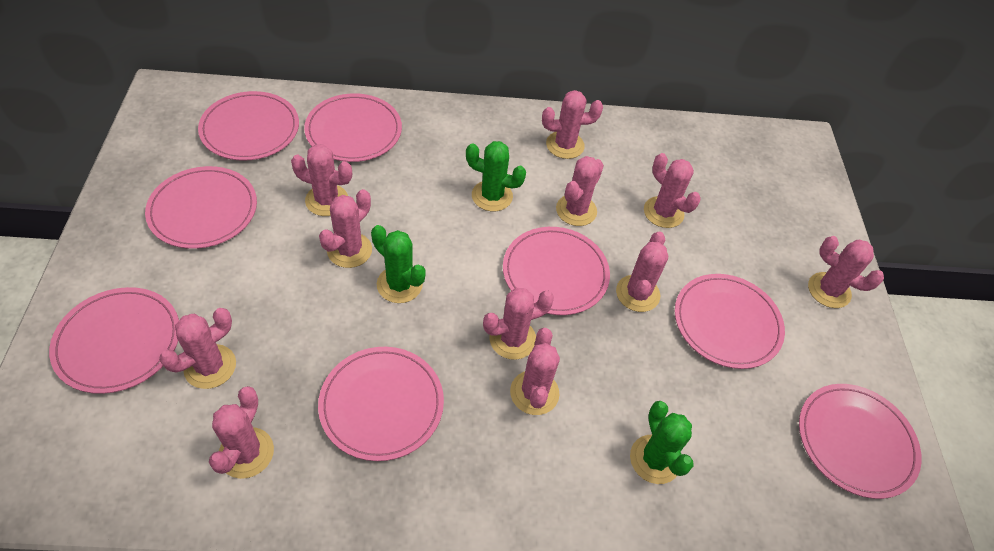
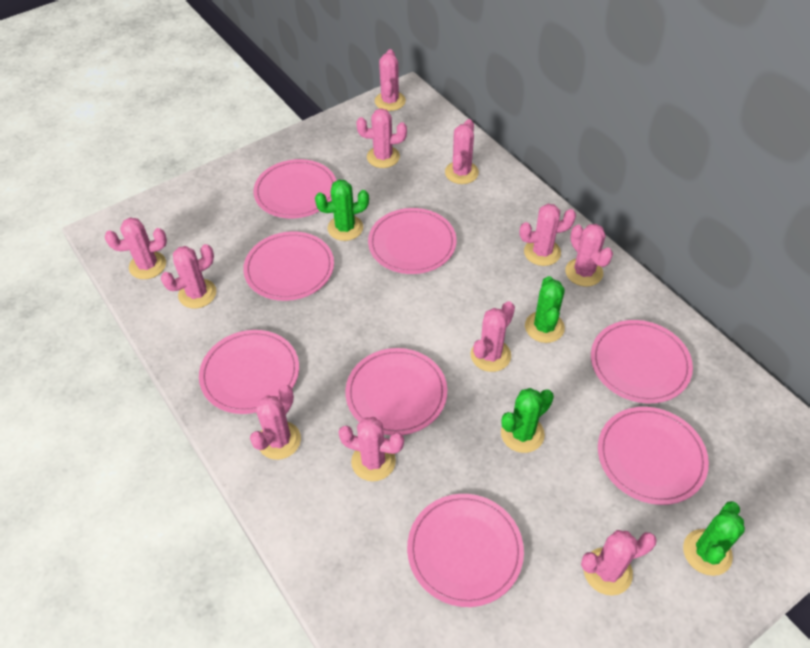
green cactus: [371,225,426,303] [466,141,526,211] [630,401,693,484] = 3 -> [315,180,369,241] [501,388,554,453] [525,276,565,343] [683,501,745,576] = 4

